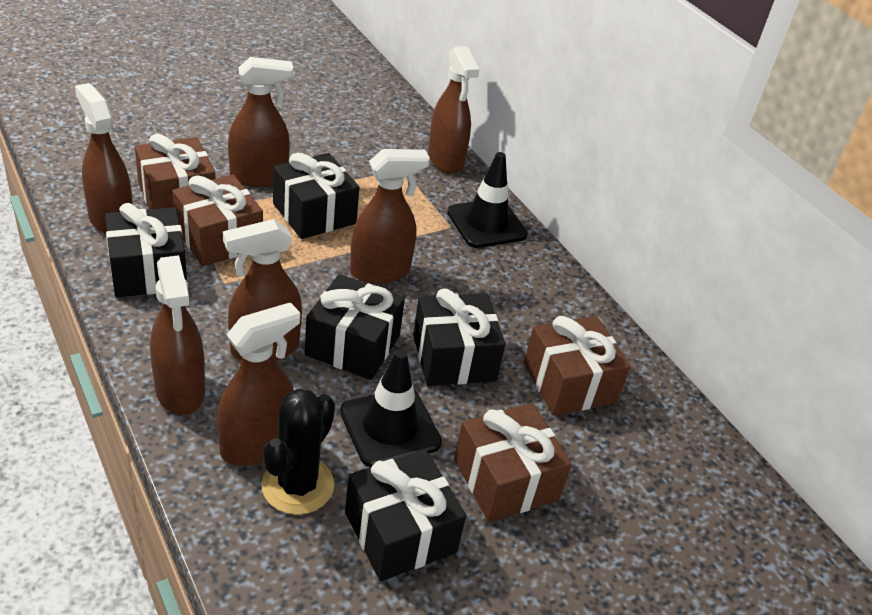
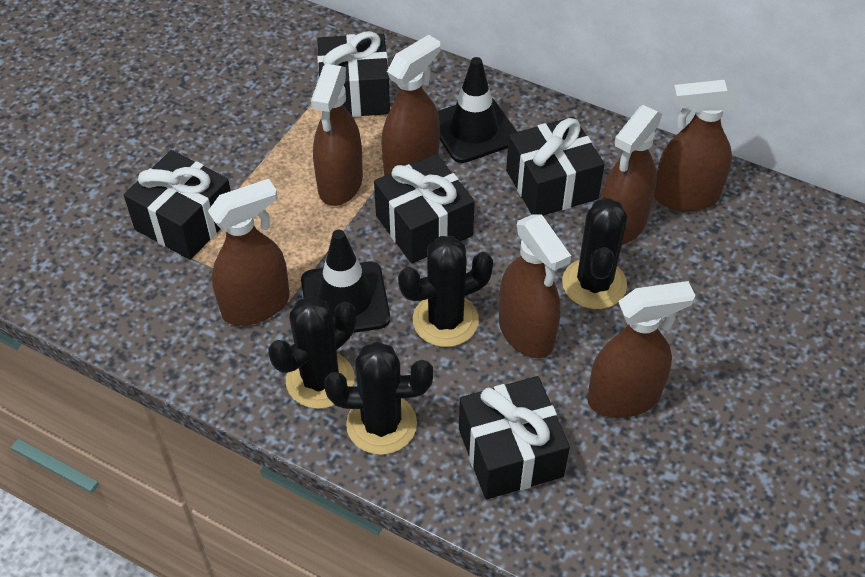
black cactus: [261,389,335,515] = 1 -> [268,296,356,409] [324,342,433,455] [398,236,493,347] [562,198,627,309] = 4
brown gift: [135,134,216,209] [172,175,263,266] [454,403,572,522] [524,316,630,416] = 4 -> none = 0

